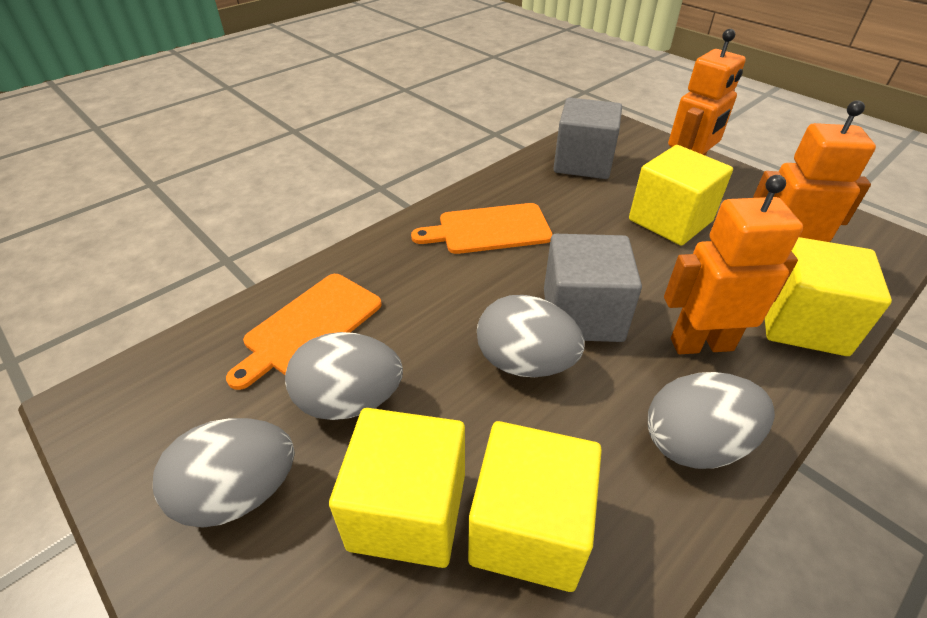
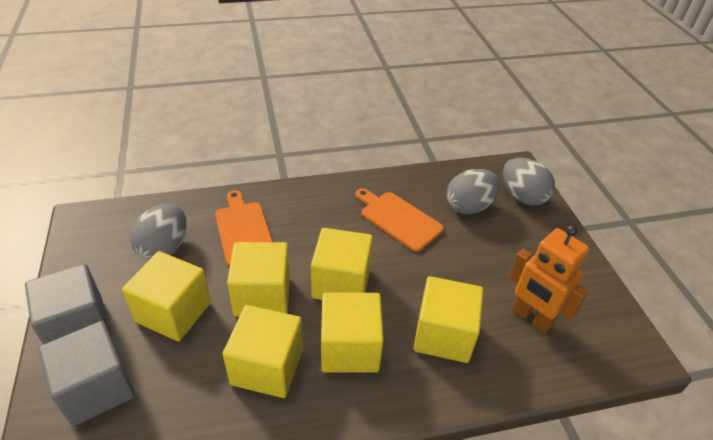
grey egg: [153,418,295,528] [285,332,403,420] [477,295,585,377] [648,372,775,469] = 4 -> [130,203,186,260] [446,169,501,214] [503,158,555,206] = 3
orange robot: [664,175,803,354] [668,29,746,156] [753,100,876,242] = 3 -> [509,225,589,333] = 1
yellow cube: [329,408,465,568] [468,421,602,592] [629,145,733,245] [765,237,892,356] = 4 -> [122,251,211,341] [223,305,303,398] [227,242,290,316] [311,228,373,300] [321,292,384,373] [413,276,484,363] = 6

